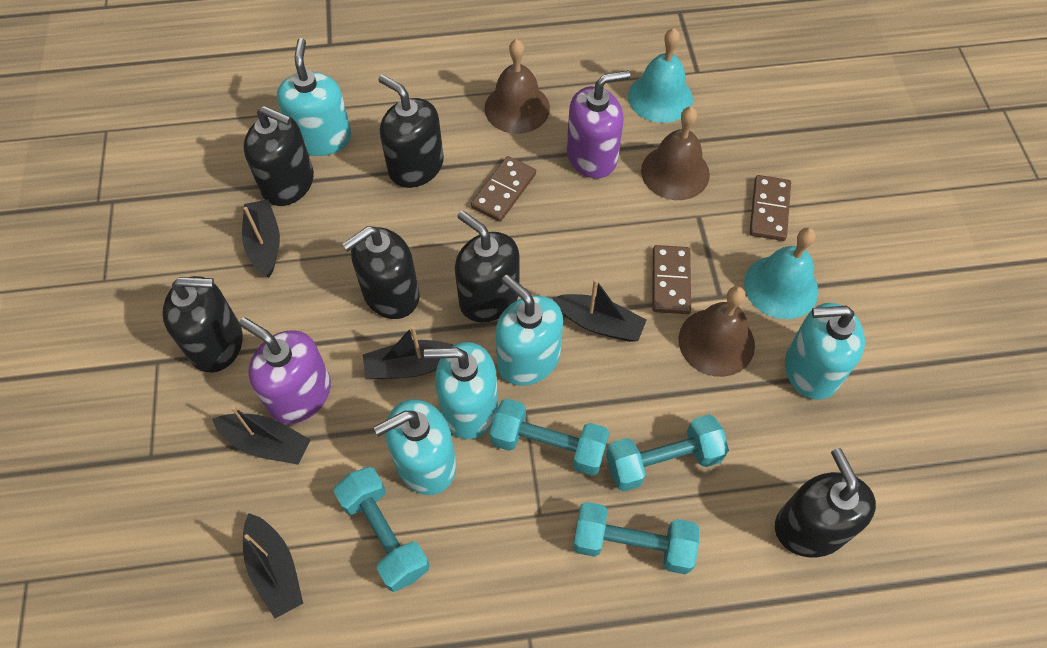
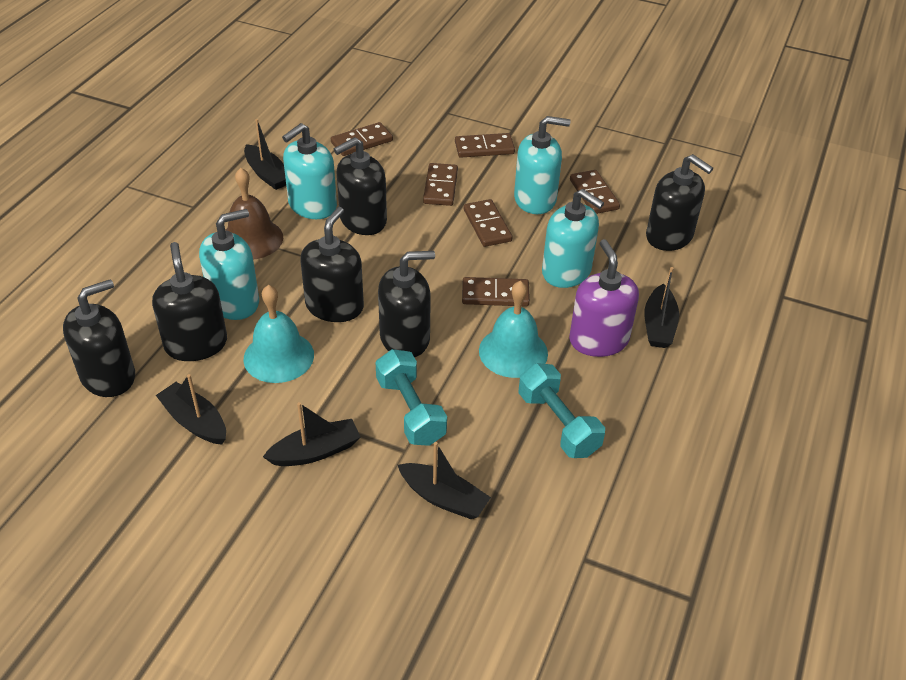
brown bell: [484,39,550,134] [641,107,710,200] [678,286,755,377] = 3 -> [226,168,283,259] = 1
brown domino: [471,156,536,222] [652,245,691,314] [749,175,791,241] = 3 -> [331,122,393,156] [423,163,458,206] [455,133,515,158] [462,277,530,307] [464,199,512,247] [570,170,620,214] = 6
purple soap dispenser: [239,317,331,424] [567,70,630,178] = 2 -> [569,239,639,357] = 1
turquoise dumbbell: [334,467,429,592] [490,399,609,476] [573,502,699,574] [606,414,729,491] = 4 -> [376,349,447,446] [518,363,605,458] = 2
turquoise soap dispenser: [277,38,352,156] [374,399,456,495] [424,342,498,439] [495,275,563,386] [785,303,865,400] = 5 -> [199,209,259,320] [282,123,337,219] [514,116,571,214] [542,189,604,288] = 4

